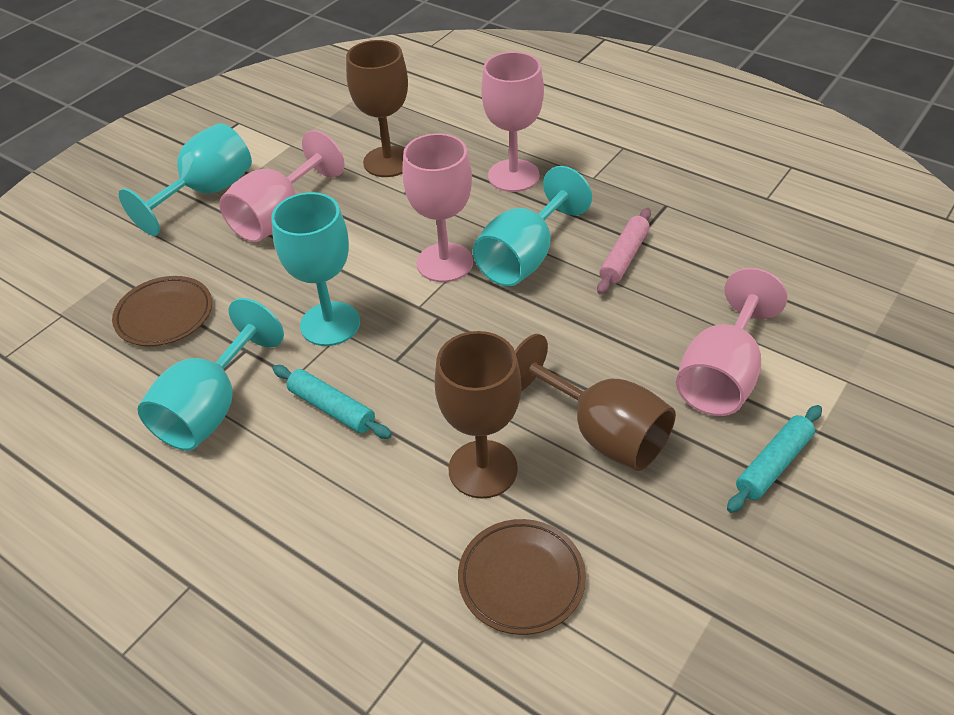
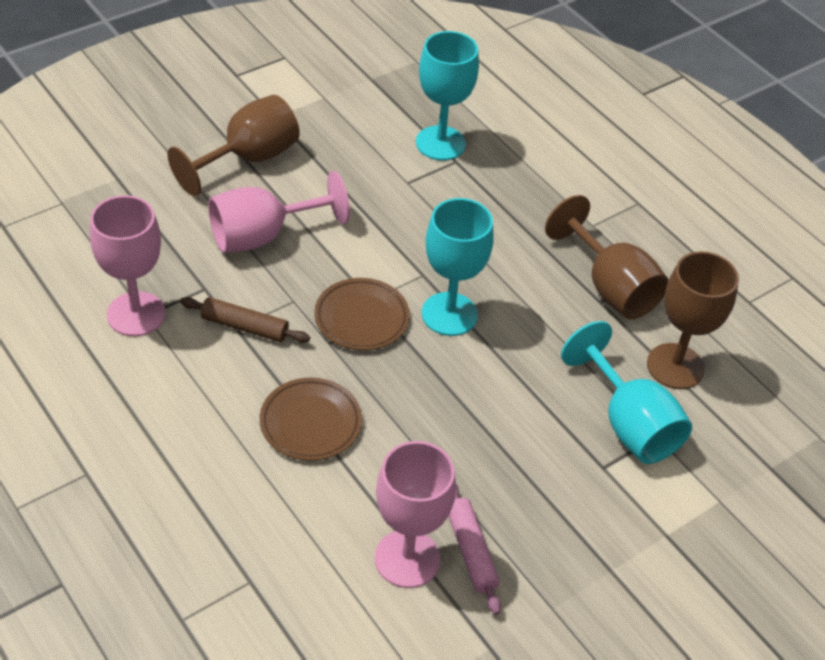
brown rolling pin: none = 0 -> [180,297,310,343] = 1
pink goblet: [219,130,344,242] [402,133,473,282] [481,52,544,192] [676,268,788,416] = 4 -> [90,195,166,336] [208,171,350,253] [375,441,456,588] = 3
turquoise goblet: [119,123,252,236] [137,298,284,451] [271,192,360,346] [473,166,592,286] = 4 -> [416,31,479,161] [422,198,494,336] [561,321,692,464] = 3
turquoise rolling pin: [273,365,392,439] [727,405,822,513] = 2 -> none = 0

